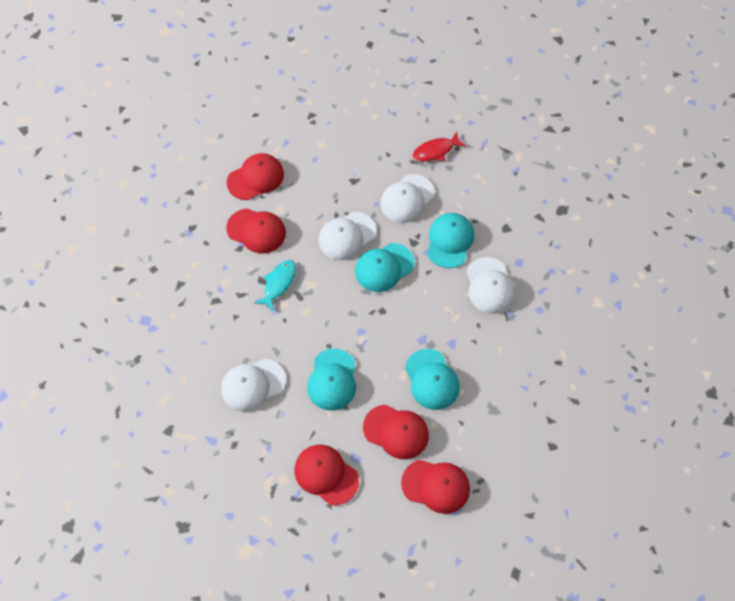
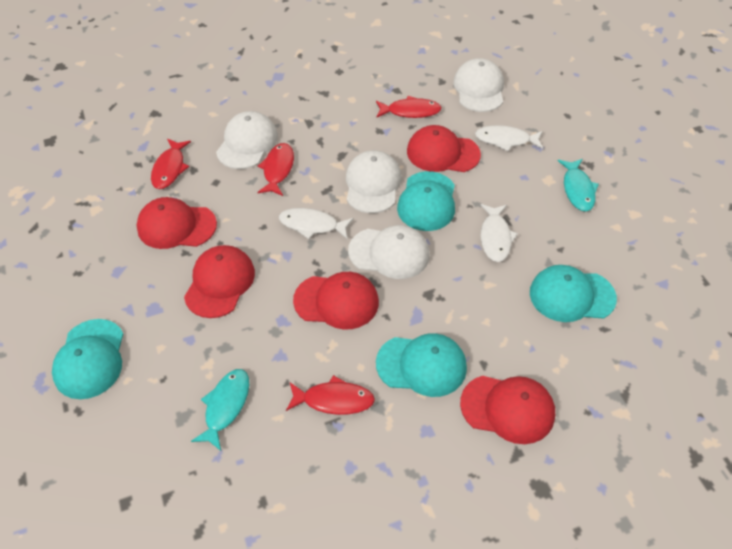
red fish: [413,132,466,161] = 1 -> [151,138,191,189] [257,143,294,196] [286,375,375,415] [376,96,442,118] = 4
turquoise fish: [255,260,296,311] = 1 -> [191,369,249,451] [558,159,599,212] = 2
white fish: none = 0 -> [279,208,354,239] [475,125,543,151] [480,204,518,262] = 3

